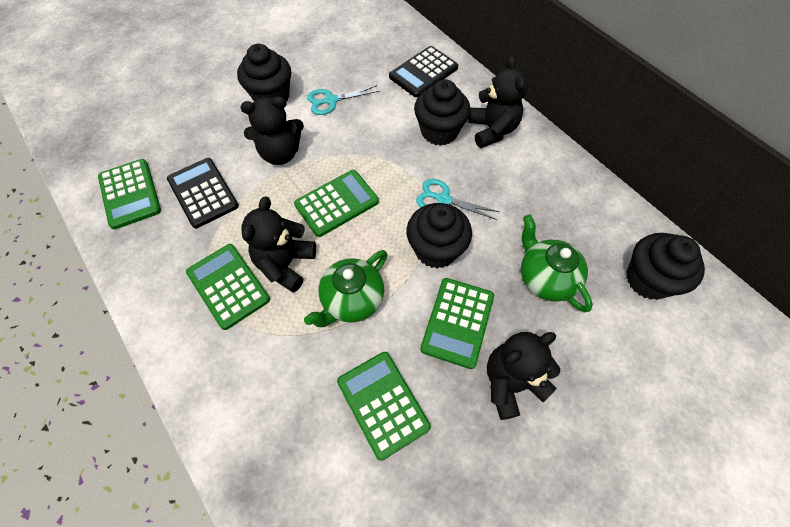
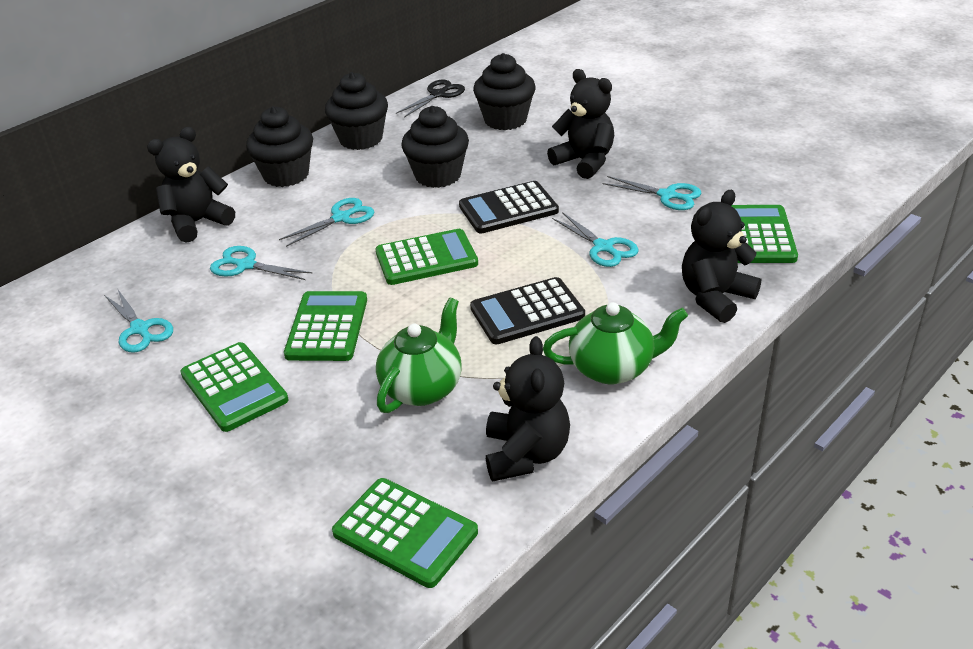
black scissors: none = 0 -> [396,79,465,118] = 1
turquoise scissors: [307,85,379,115] [416,179,500,220] = 2 -> [104,290,173,353] [210,246,312,280] [279,198,374,247] [552,212,638,267] [602,176,701,210] = 5

